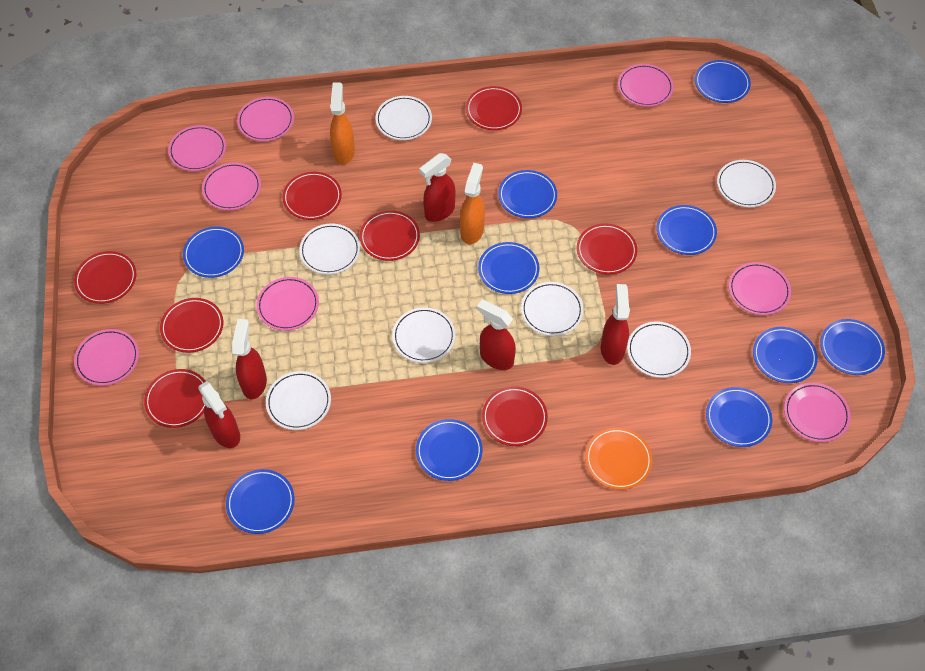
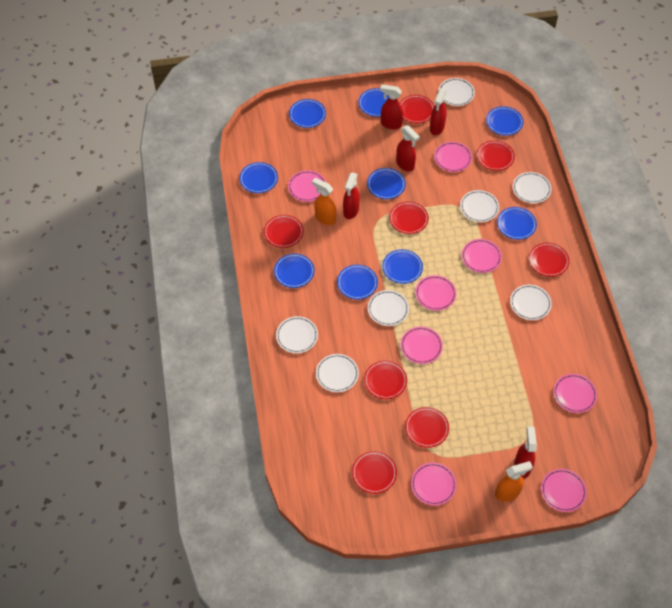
blue plate: [183,227,244,278] [226,469,295,534] [416,419,482,481] [478,242,539,294] [498,170,557,218] [657,205,717,255] [695,60,751,103] [706,387,772,447] [753,327,818,383] [820,319,885,375] = 10 -> [240,162,278,193] [274,253,314,288] [289,99,326,128] [337,265,378,299] [359,88,389,117] [367,168,406,199] [382,249,423,284] [486,106,523,136] [497,207,537,240] = 9
orange plate: [585,427,652,490] = 1 -> none = 0

